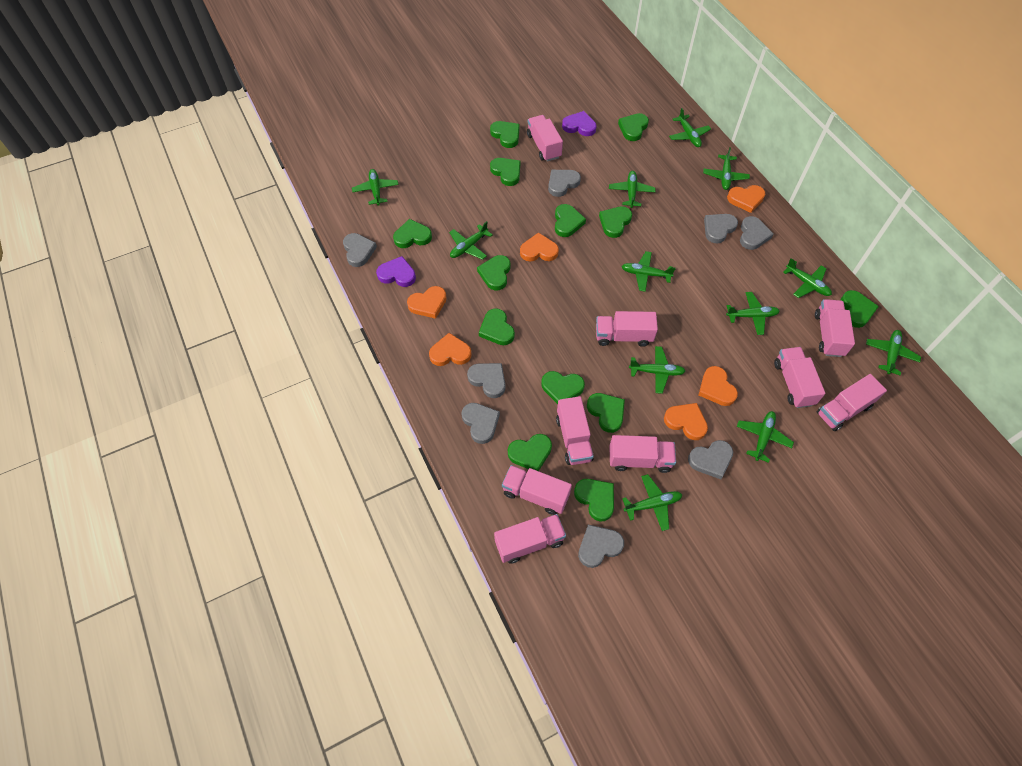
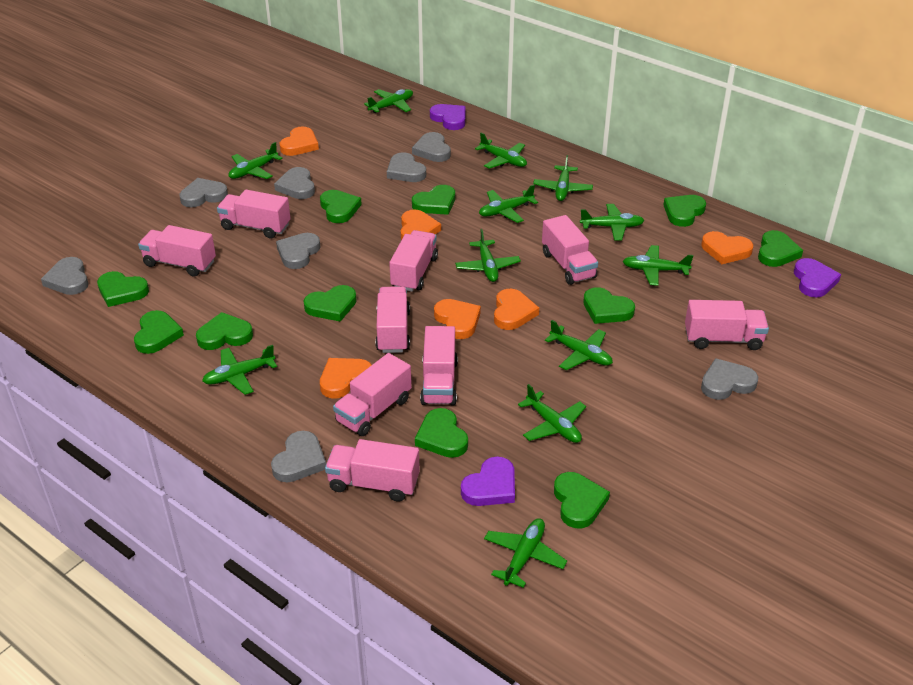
green heart: [393,219,432,248] [477,255,510,290] [479,308,515,345] [490,121,520,148] [490,158,520,186] [508,434,552,471] [541,371,585,404] [555,204,586,237] [574,479,614,522] [587,393,625,433] [599,206,632,238] [618,113,649,141] [841,290,879,328] = 13 -> [97,271,149,307] [134,310,184,354] [196,312,253,350] [304,285,357,322] [320,190,362,223] [412,185,455,215] [415,408,468,458] [554,472,610,528] [583,287,635,324] [663,195,706,227] [758,230,803,267] = 11
purple heart: [376,256,416,287] [562,111,596,136] = 2 -> [430,104,465,130] [461,456,515,506] [794,258,841,298] = 3

